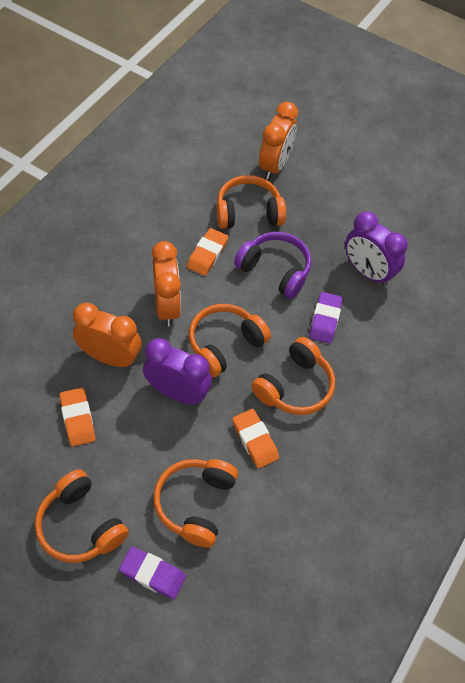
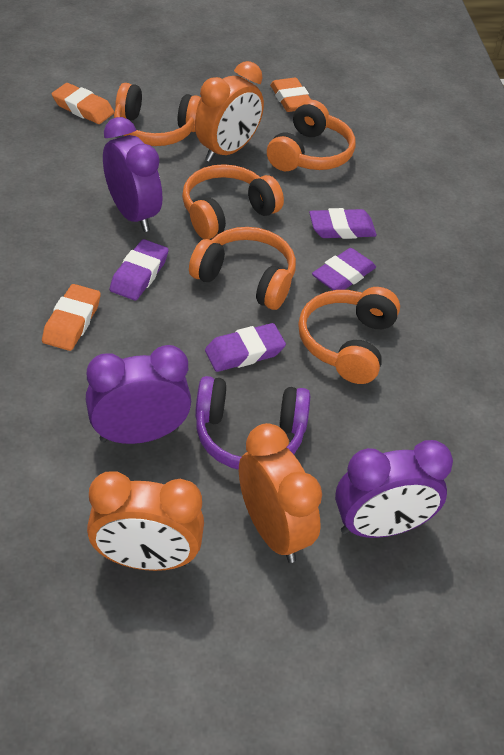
purple clock: [143,338,212,404] [345,212,408,286] = 2 -> [86,345,191,444] [103,117,162,232] [335,440,453,538] = 3
purple eraser: [119,546,186,600] [309,292,343,344] = 2 -> [110,239,169,300] [205,323,286,372] [309,208,377,239] [312,248,376,290] = 4

